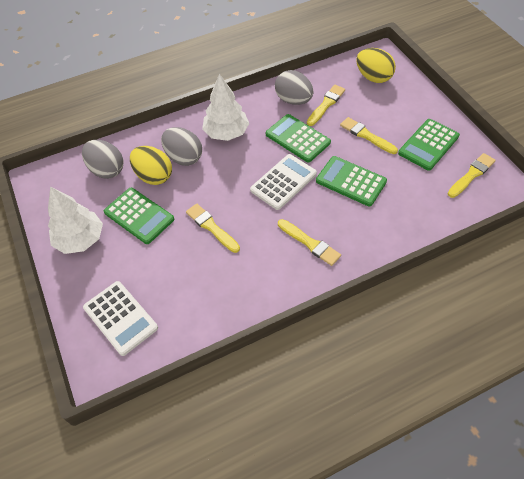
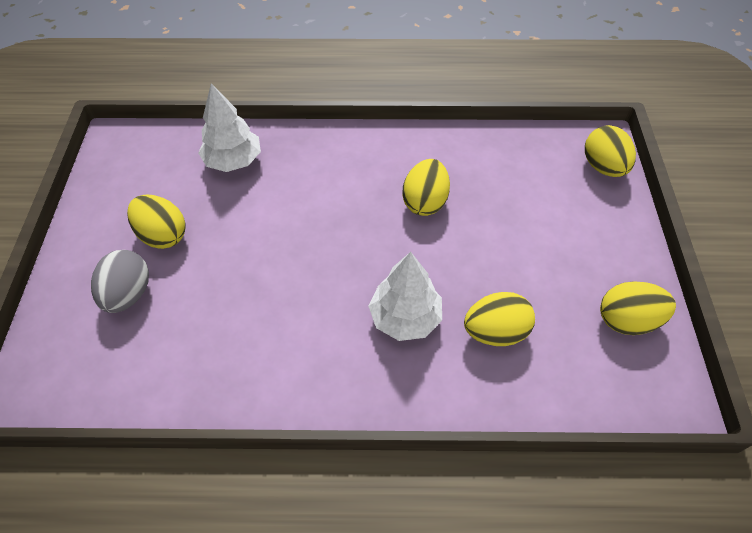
green calculator: [104,188,174,244] [266,114,331,162] [316,156,387,207] [398,119,460,171] = 4 -> none = 0
grey egg: [82,140,124,179] [161,127,202,166] [275,70,314,105] = 3 -> [91,250,149,313] = 1
white calculator: [83,281,158,356] [250,154,317,210] = 2 -> none = 0
yellow brush: [186,203,240,253] [278,219,341,266] [307,85,345,126] [340,117,398,154] [448,153,496,198] = 5 -> none = 0
yellow egg: [130,146,172,185] [356,48,396,83] = 2 -> [127,195,186,249] [402,159,450,216] [464,292,535,346] [585,125,636,177] [600,281,676,335] = 5

